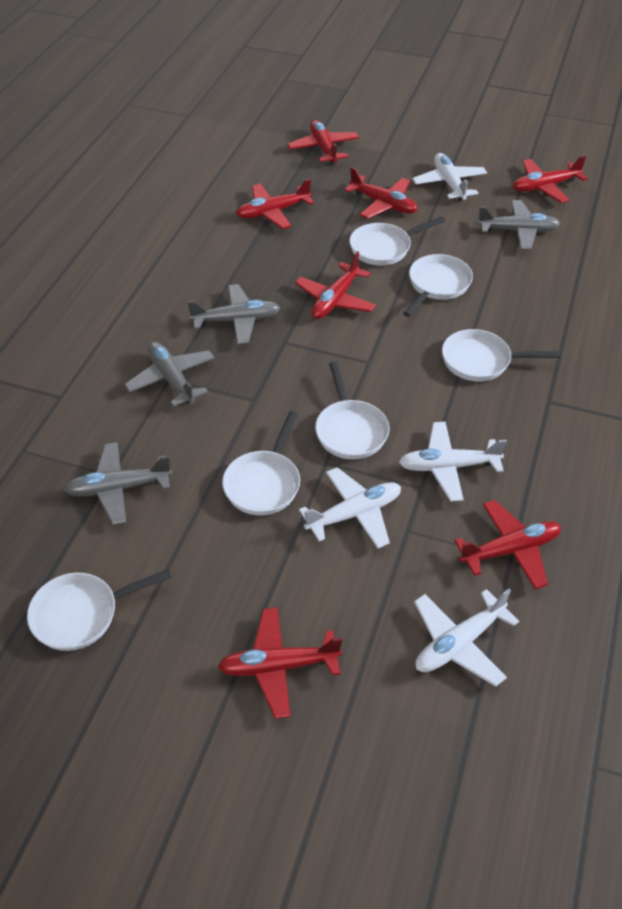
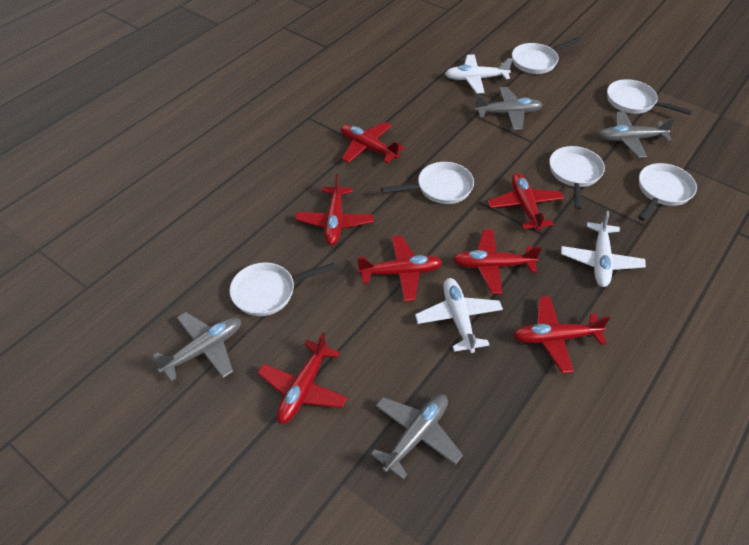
white plane: [299,467,401,548] [399,422,507,502] [412,153,487,201] [414,589,519,687] = 4 -> [415,278,503,353] [445,55,513,93] [561,211,646,287] = 3

